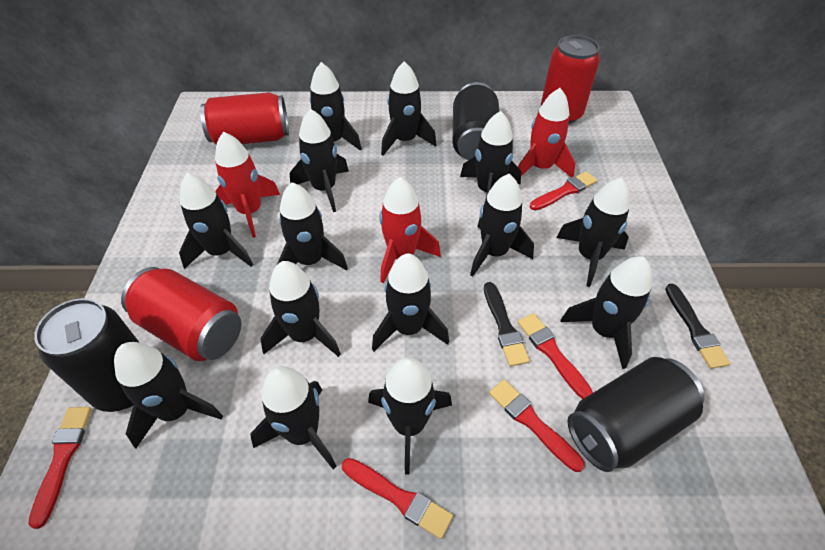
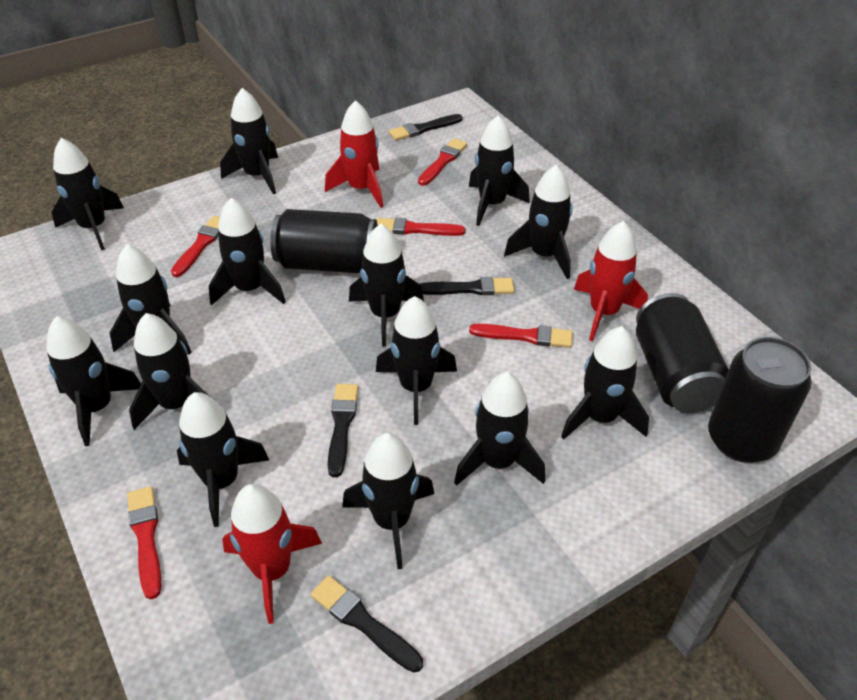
black brush: [484,282,530,367] [665,284,730,369] = 2 -> [311,575,423,673] [328,384,358,477] [389,114,463,141] [420,277,514,295] = 4
red can: [121,267,242,361] [200,92,289,145] [541,35,600,124] = 3 -> none = 0

